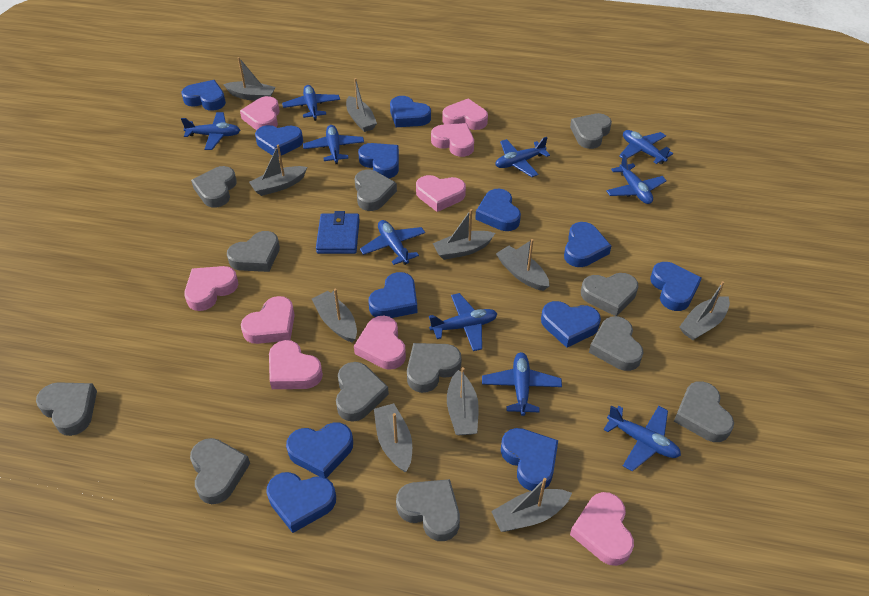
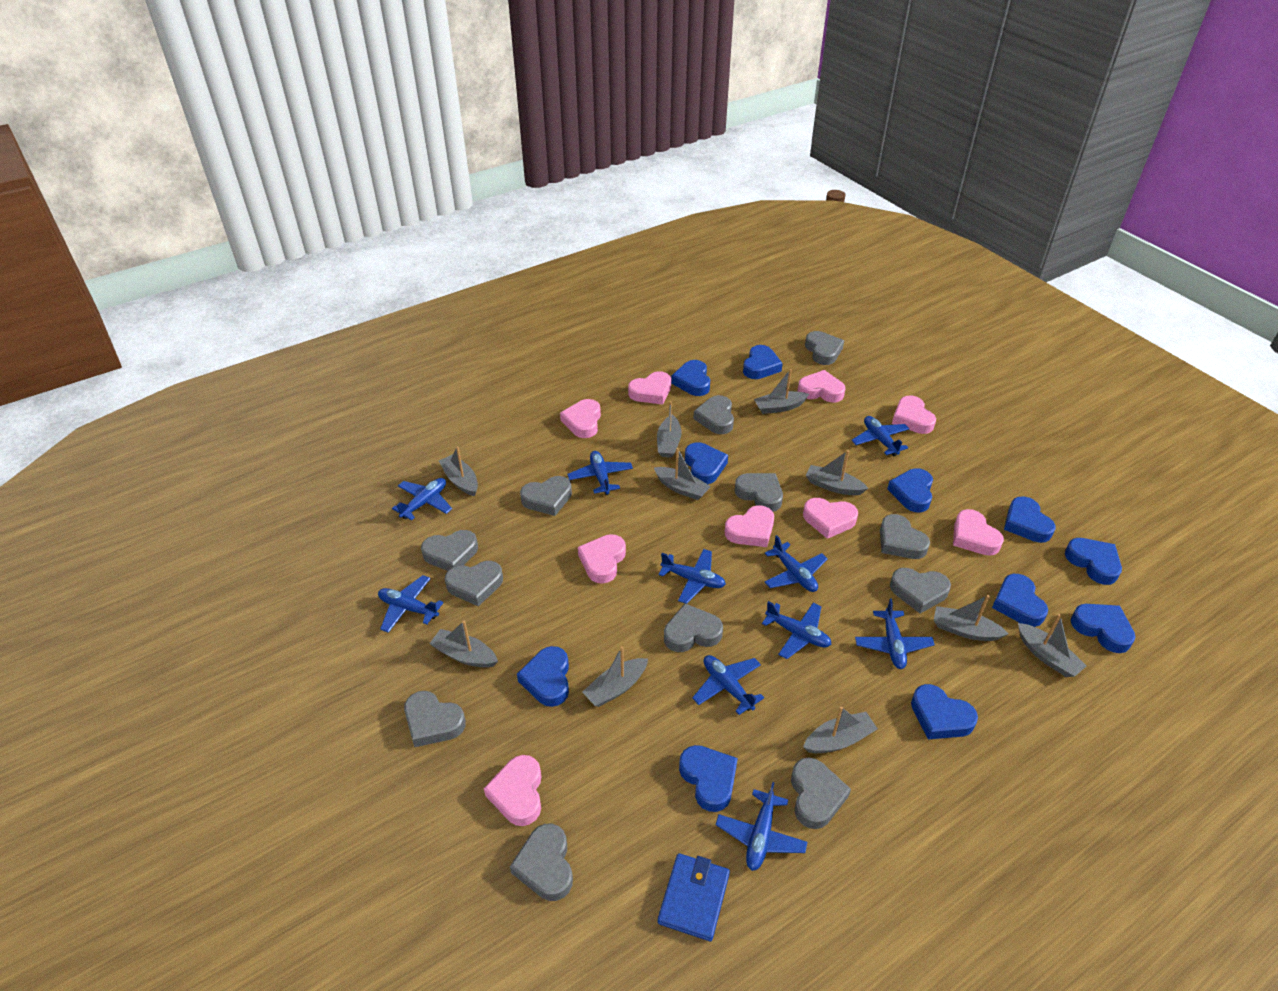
blue heart: [182,80,226,111] [255,125,303,157] [266,472,336,533] [286,423,353,478] [358,143,399,178] [368,272,417,318] [390,96,431,127] [475,189,521,231] [501,428,558,491] [541,301,601,348] [564,222,611,267] [650,262,702,311] = 12 -> [517,646,569,707] [671,360,710,396] [679,745,738,812] [685,442,728,484] [743,345,783,379] [887,468,933,512] [911,684,978,740] [992,574,1048,627] [1004,496,1055,543] [1065,538,1122,585] [1071,604,1135,653] = 11

